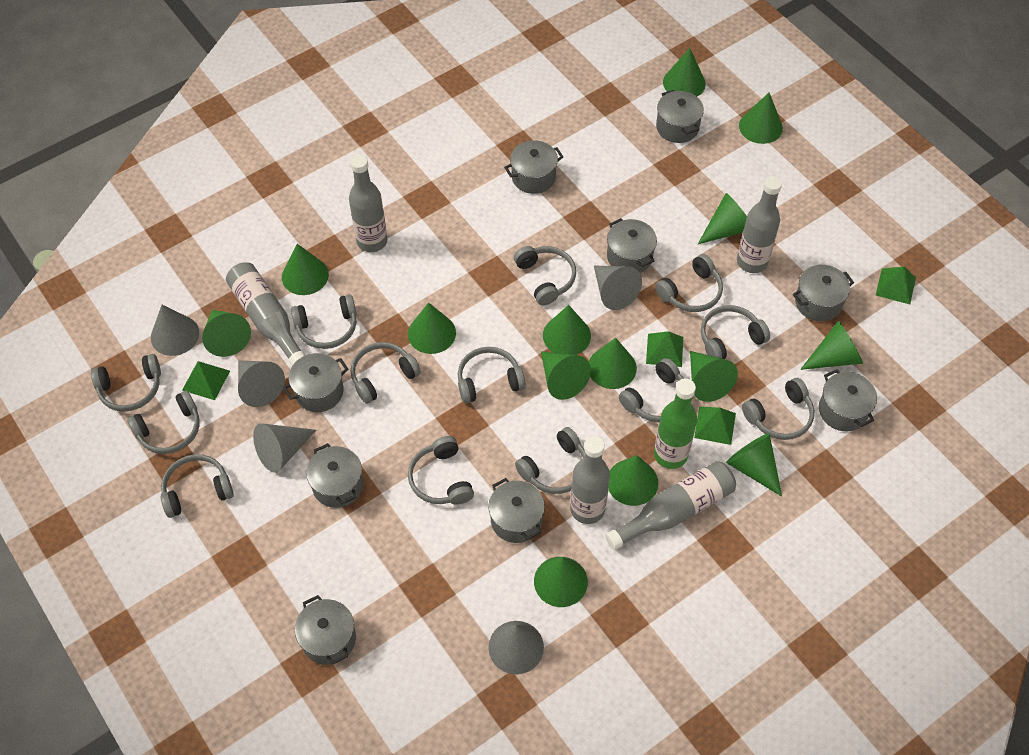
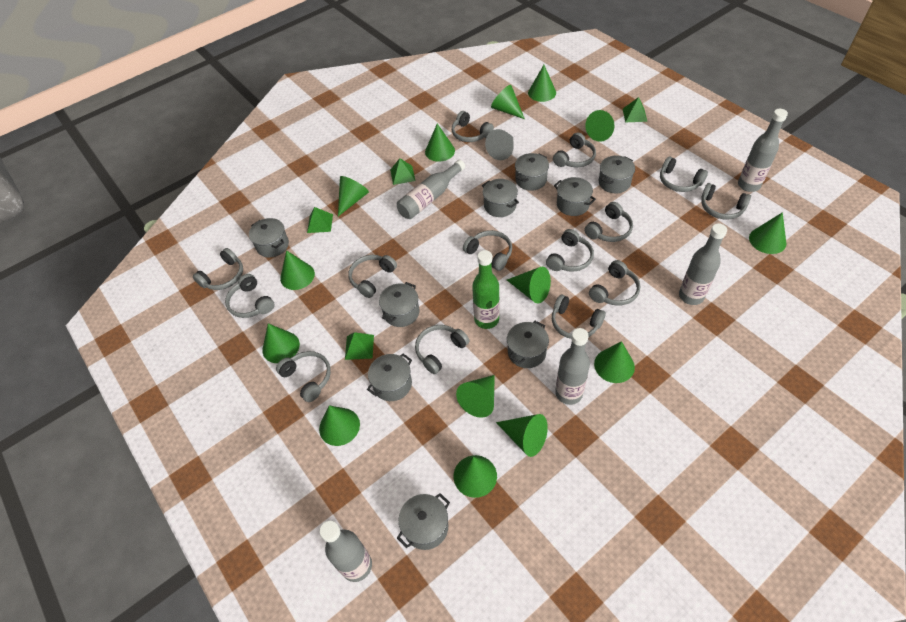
grey cone: [151,305,199,356] [238,360,285,407] [253,423,316,473] [488,621,544,674] [594,266,642,310] = 5 -> [485,129,514,160] = 1
grey headphones: [91,354,161,412] [127,391,200,454] [161,454,234,518] [291,294,357,349] [350,342,421,404] [408,436,474,505] [458,347,526,403] [514,246,576,306] [515,427,585,494] [619,358,684,422] [655,254,723,312] [701,305,770,359] [742,378,814,440] = 13 -> [193,248,243,290] [225,274,275,318] [276,351,331,402] [348,255,397,298] [415,325,469,374] [452,111,494,142] [463,230,512,271] [546,229,594,272] [552,295,606,339] [553,133,596,167] [584,202,633,242] [589,260,640,306] [660,157,708,192] [701,183,751,220] = 14

